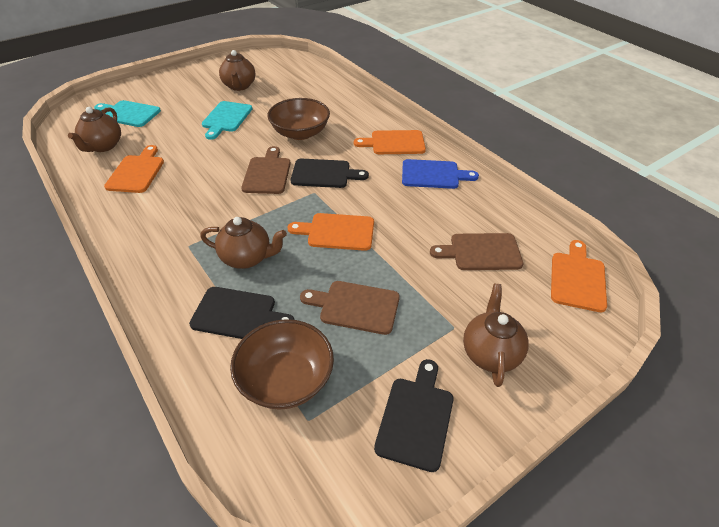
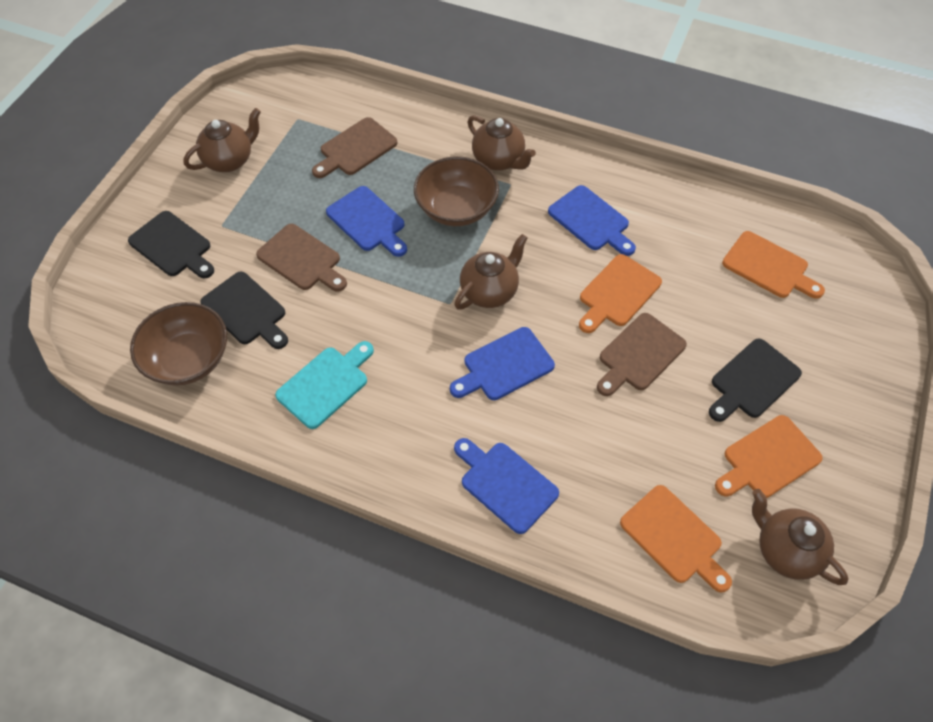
blue cutting board: [402,159,479,189] = 1 -> [326,186,407,257] [450,327,555,400] [454,438,559,534] [548,185,636,256] = 4
turquoise cutting board: [94,100,161,127] [202,101,252,140] = 2 -> [275,341,374,429] = 1

